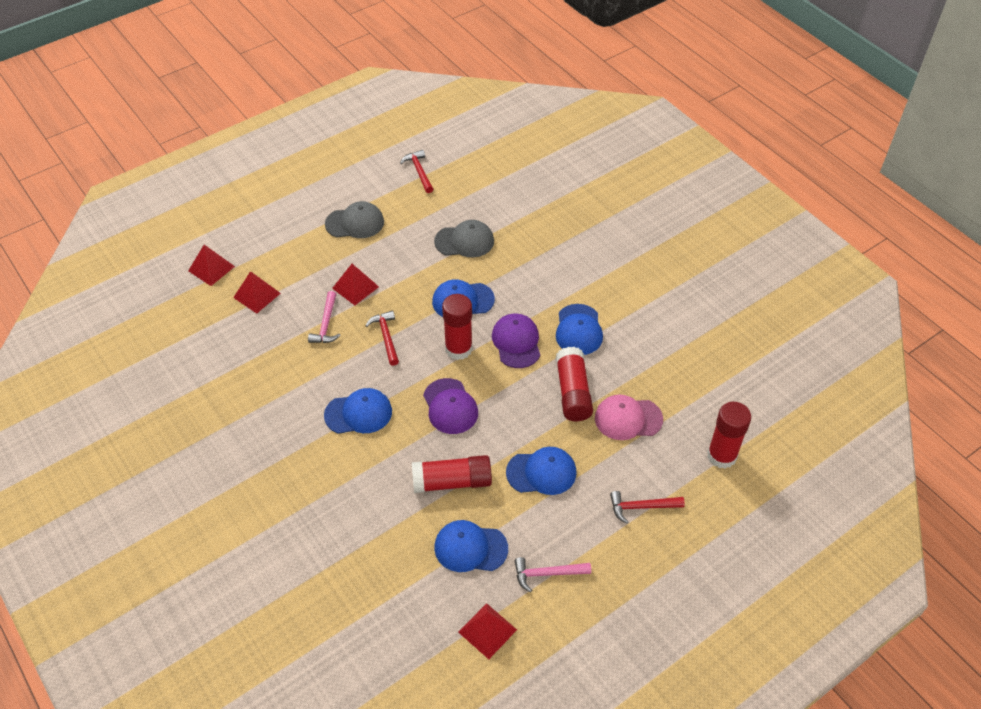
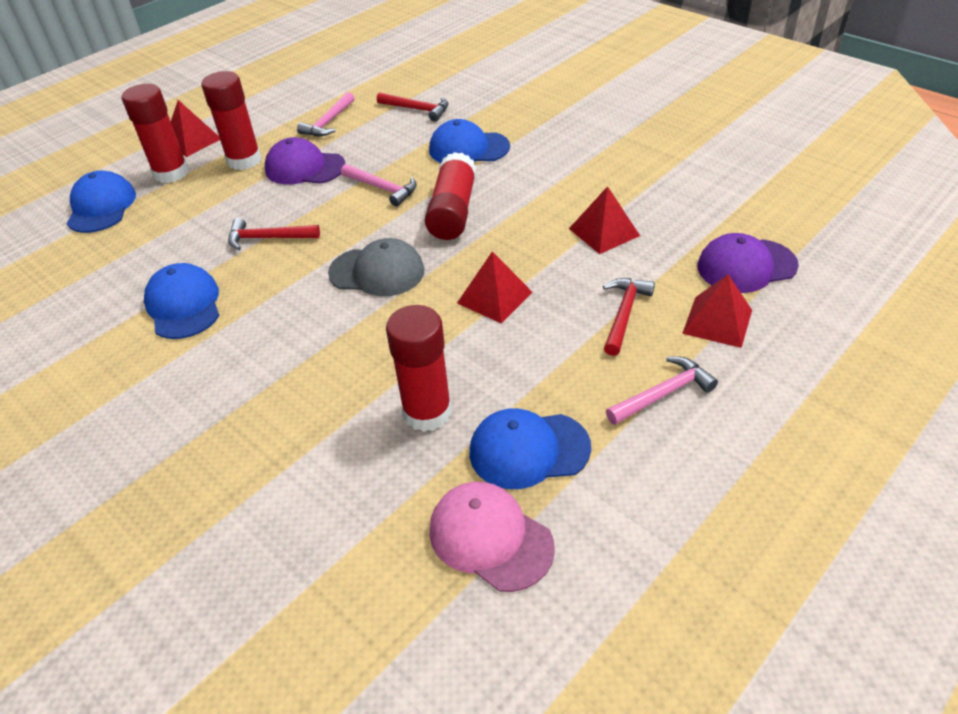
blue cap: [324,388,392,434] [432,279,495,317] [434,520,508,572] [506,447,576,495] [556,304,603,355] = 5 -> [67,171,136,233] [144,263,220,339] [429,119,510,163] [470,408,591,489] = 4
grey cap: [325,201,384,238] [434,220,494,258] = 2 -> [328,238,425,296] = 1
pink hammer: [308,291,341,343] [515,557,591,592] = 2 -> [297,92,355,136] [341,164,417,207] [606,356,718,425] = 3

